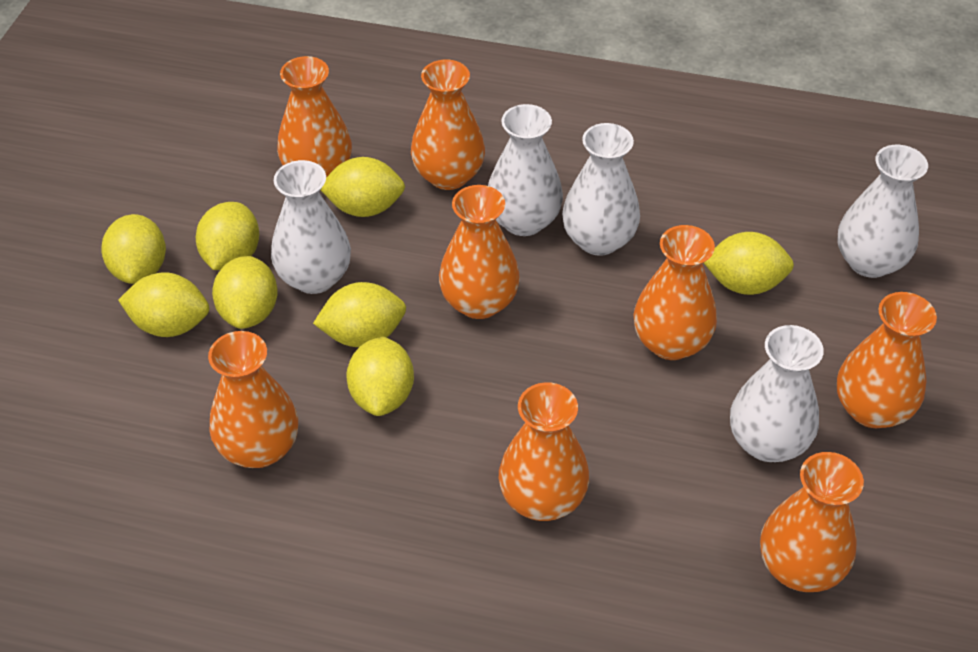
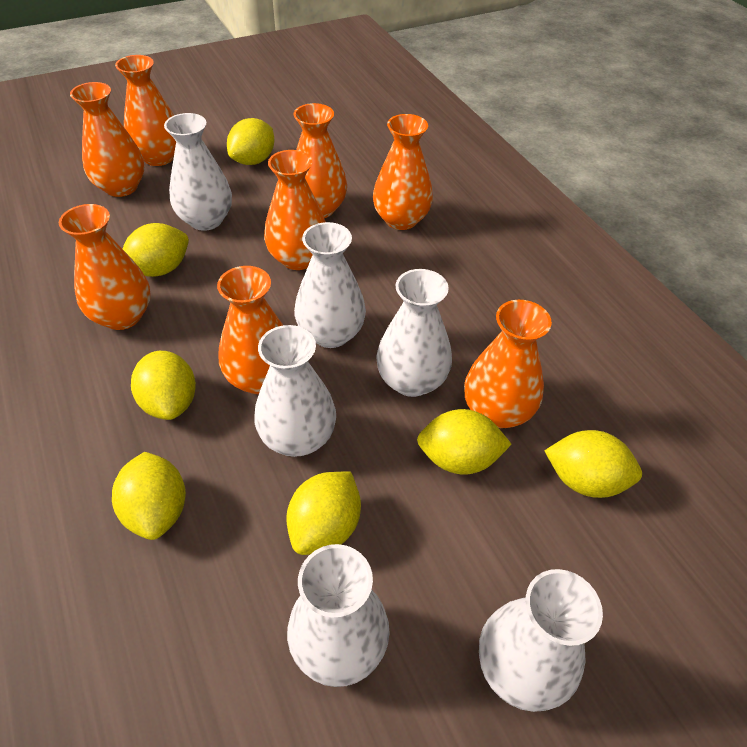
white vase: [271,160,351,294] [488,104,563,236] [562,123,640,256] [730,325,824,462] [837,145,928,278] = 5 -> [164,113,232,231] [254,325,336,457] [287,544,390,687] [294,222,366,348] [376,269,452,397] [479,569,603,712] = 6
yellow lemon: [101,214,166,284] [118,272,209,337] [196,202,259,270] [212,256,278,329] [313,282,406,347] [321,157,405,217] [346,336,414,416] [704,232,794,295] = 8 -> [112,452,186,540] [123,223,189,277] [131,351,196,420] [227,118,275,165] [286,471,361,555] [417,409,511,475] [544,430,642,498] = 7

